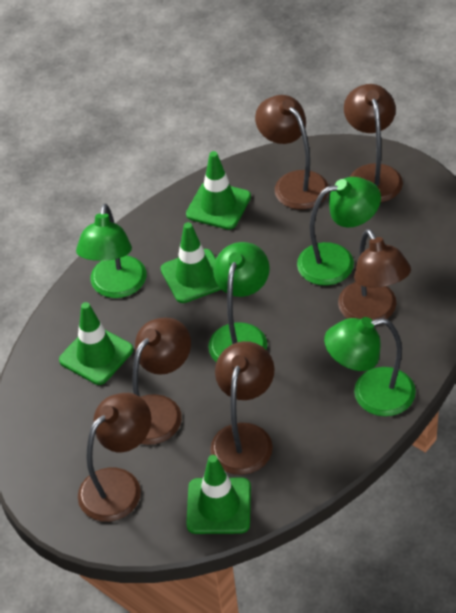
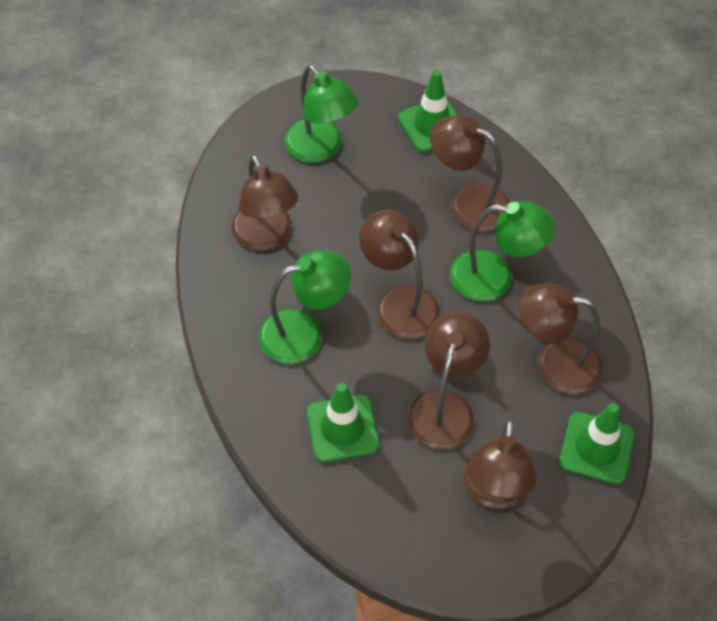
green lamp: [76,204,146,298] [208,242,270,362] [297,177,381,286] [324,317,416,416] = 4 -> [258,250,351,364] [285,65,358,163] [450,201,555,301] = 3
green traffic cone: [59,302,133,385] [161,222,222,303] [186,151,251,230] [186,455,251,534] = 4 -> [306,383,380,463] [398,70,457,153] [559,403,635,485] = 3

